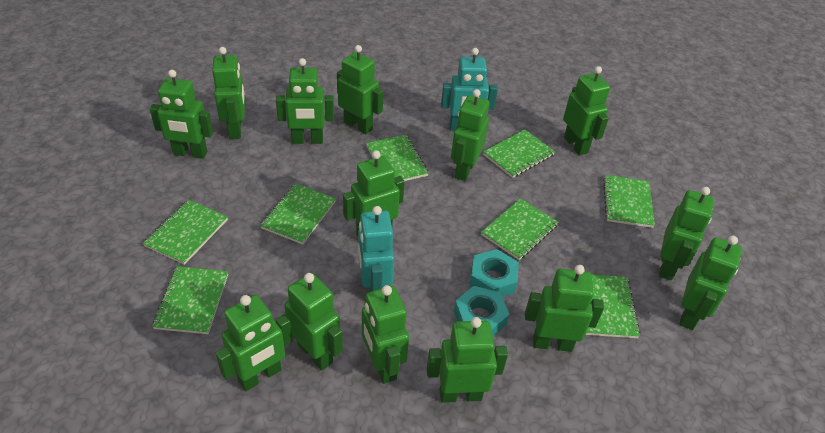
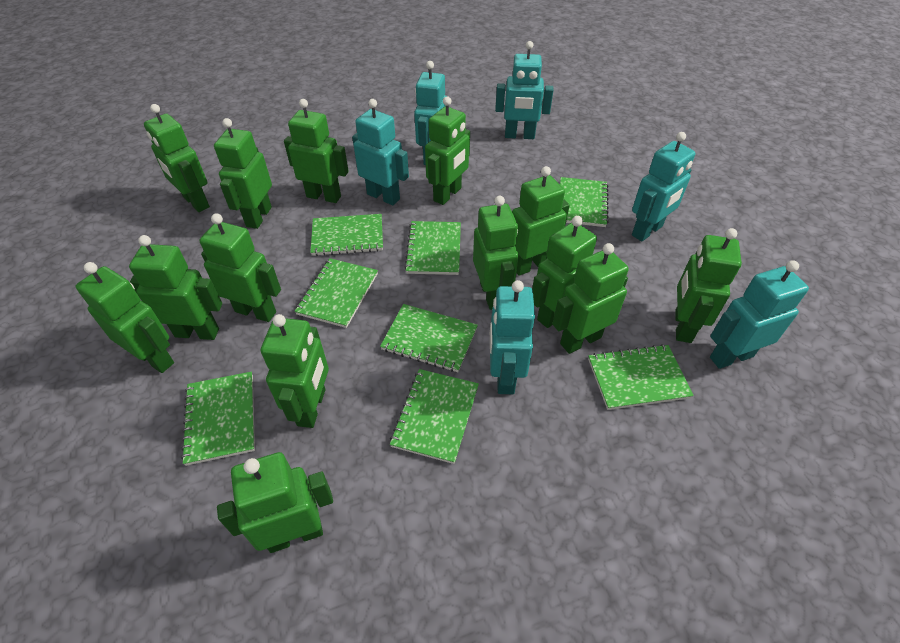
turquoise nut: [454,286,510,337] [470,249,519,297] = 2 -> none = 0
turquoise robot: [358,206,394,292] [441,48,498,131] = 2 -> [352,99,409,205] [414,61,447,165] [490,280,535,394] [495,41,553,139] [632,132,695,241] [710,260,809,369] = 6

